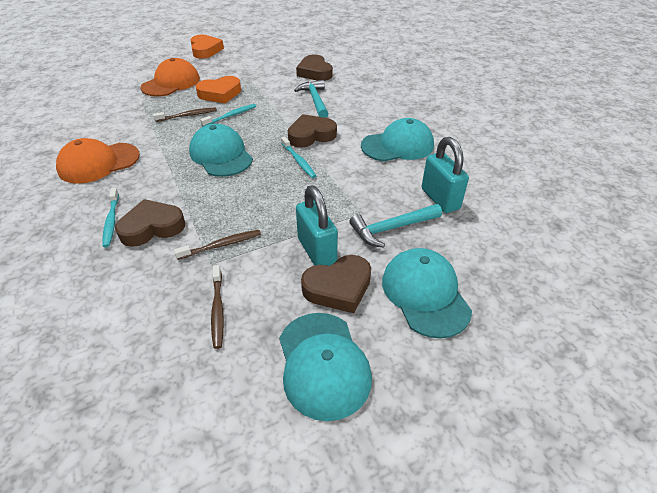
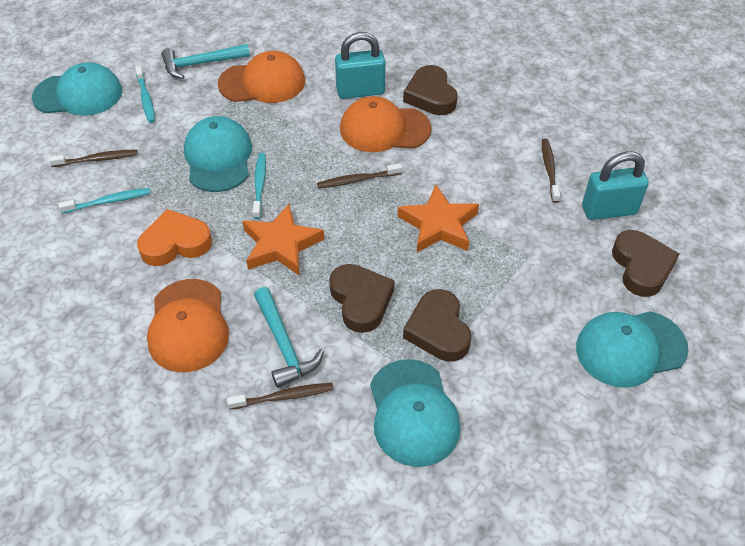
brown toothbrush: [153,107,217,122] [174,230,261,260] [211,265,224,349] = 3 -> [49,149,138,167] [227,383,334,410] [317,163,402,189] [542,138,560,203] = 4
orange cap: [56,138,140,184] [141,58,200,96] = 2 -> [147,279,229,372] [218,51,305,103] [340,96,432,152] = 3
orange heart: [191,35,224,59] [196,76,241,104] = 2 -> [137,209,212,266] = 1
orange star: none = 0 -> [242,204,324,275] [398,185,479,252] = 2

